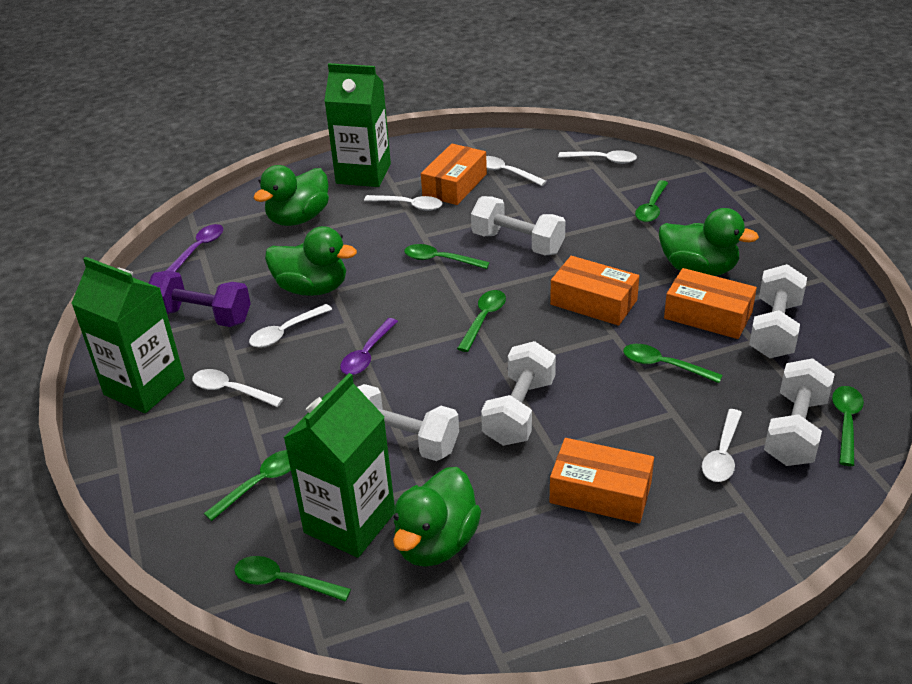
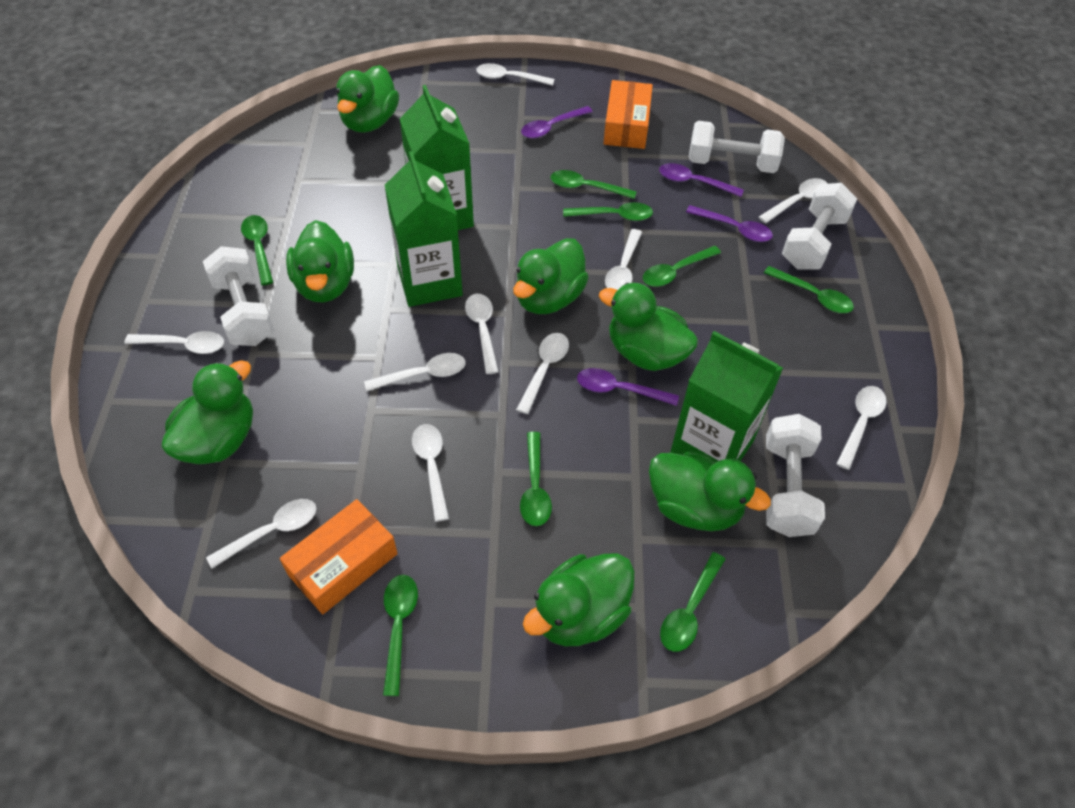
green duck: [253,165,329,226] [265,226,357,296] [393,467,481,567] [659,208,759,276] = 4 -> [161,360,253,464] [286,220,354,302] [336,65,399,133] [513,238,589,314] [523,553,635,646] [599,283,698,371] [649,451,771,531] = 7
green spoon: [203,450,291,521] [234,556,351,602] [404,244,490,269] [457,290,506,352] [623,344,723,383] [635,180,668,222] [832,386,864,466] = 7 -> [241,215,273,285] [383,575,418,696] [520,432,552,526] [551,170,637,199] [563,202,653,221] [643,246,721,287] [660,552,725,652] [764,266,854,313] = 8
orange box: [421,144,487,205] [550,256,639,326] [550,438,654,523] [664,268,757,339] = 4 -> [280,499,398,614] [603,80,653,149] = 2
purple dumbbell: [149,271,251,327] = 1 -> none = 0
purple spoon: [166,224,223,272] [340,318,398,375] = 2 -> [521,106,593,139] [577,368,679,406] [659,163,744,197] [686,205,773,242] = 4
white dumbbell: [357,384,459,461] [471,196,566,255] [481,341,556,446] [749,264,807,358] [764,358,835,466] = 5 -> [203,246,274,346] [689,121,785,173] [766,414,825,537] [782,183,857,270] = 4
white spoon: [192,369,283,407] [249,304,332,348] [364,195,442,211] [486,156,547,186] [558,150,637,164] [702,409,742,482] = 6 -> [124,331,224,354] [206,499,317,569] [364,353,466,391] [412,424,449,522] [465,294,499,374] [476,63,555,86] [516,333,569,414] [605,229,642,290] [759,178,828,224] [836,386,887,470] = 10

